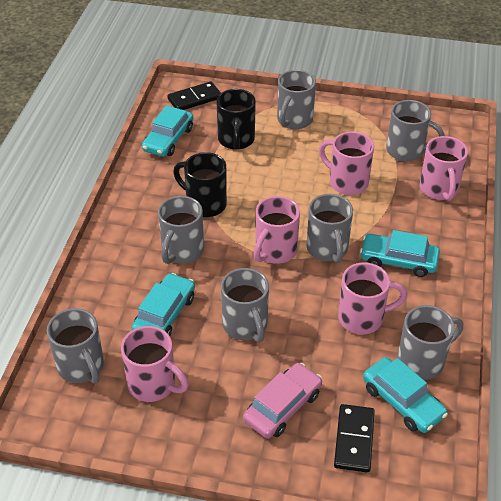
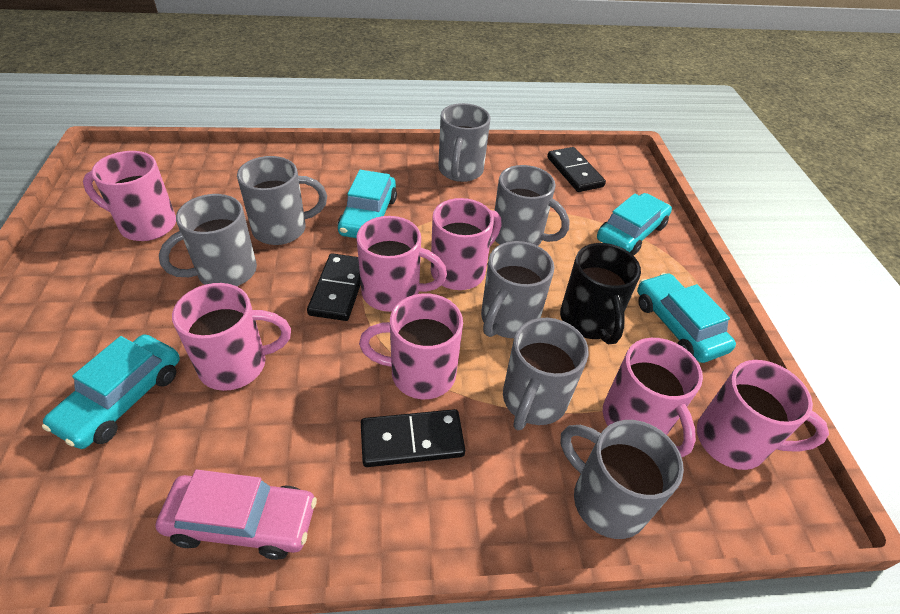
black domino: [168,81,221,110] [334,404,375,473] = 2 -> [307,253,361,321] [361,409,465,467] [547,147,606,192] = 3
black mug: [173,152,227,217] [216,89,256,150] = 2 -> [560,243,641,344] = 1
pink mug: [121,326,189,402] [254,196,300,264] [319,131,374,195] [338,263,407,334] [420,136,468,201] = 5 -> [83,151,176,241] [172,283,291,391] [357,216,447,312] [359,293,463,399] [431,198,501,290] [603,338,703,457] [697,360,829,470] = 7

